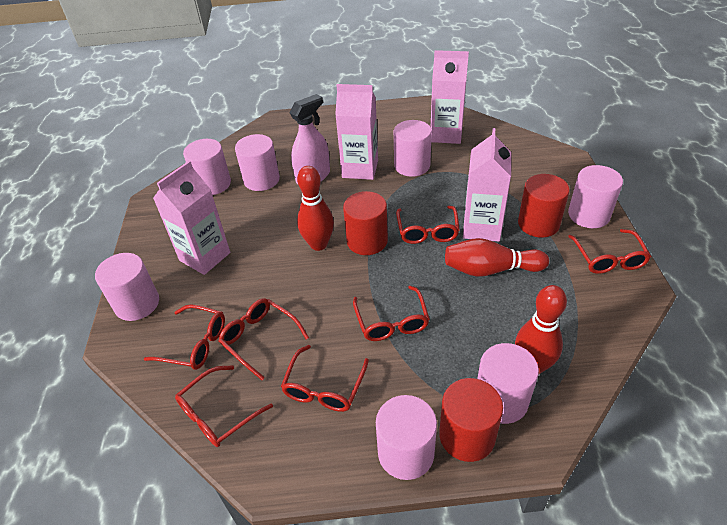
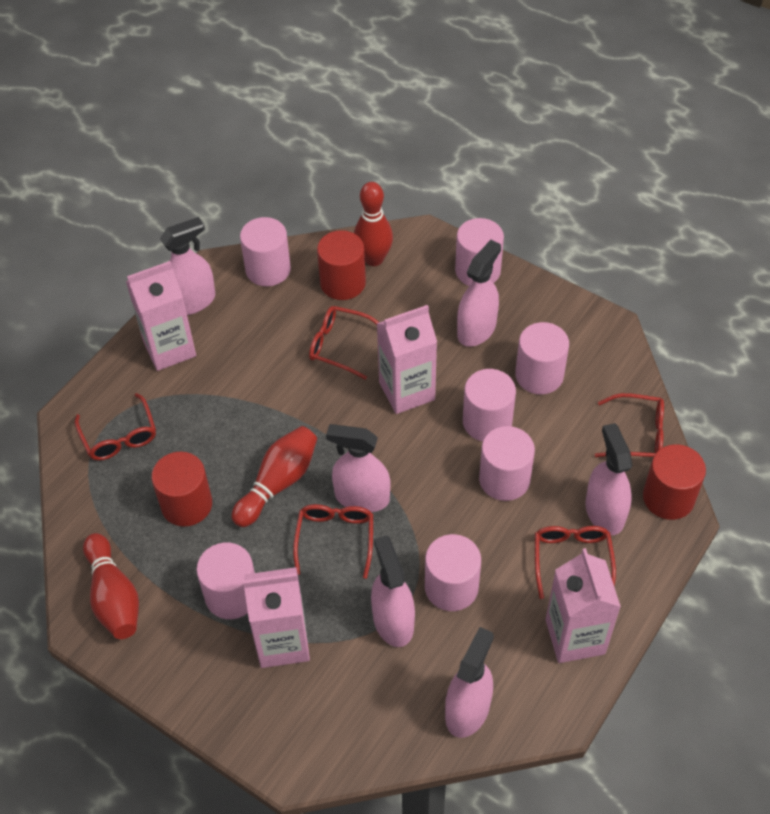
pink spray bottle: [290,94,330,184] = 1 -> [160,217,215,315] [326,424,390,512] [371,535,415,647] [445,627,494,738] [457,240,501,347] [585,423,632,535] = 6
red glasses: [144,304,225,370] [175,365,273,447] [218,298,309,380] [281,345,369,412] [353,286,430,341] [396,206,460,244] [568,229,651,274] = 7 -> [75,393,156,460] [293,504,373,579] [309,306,379,380] [535,526,616,599] [595,393,664,457] = 5

